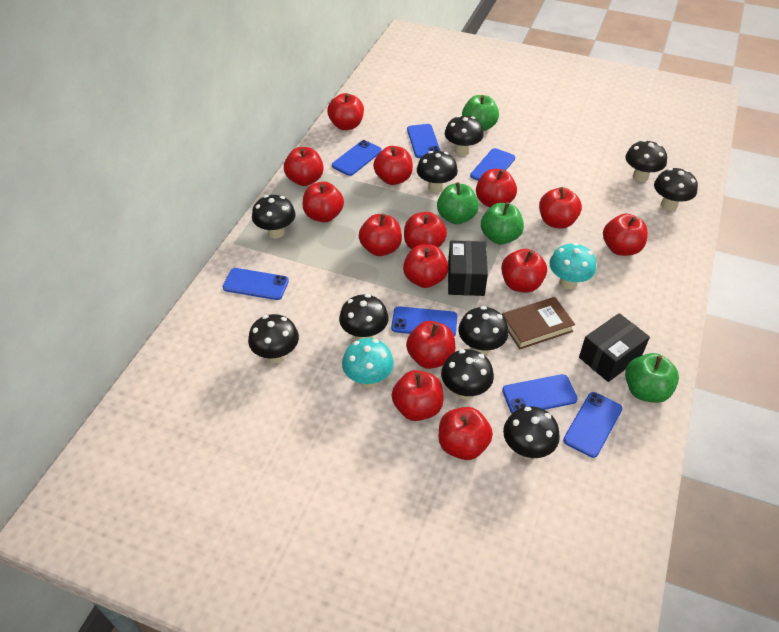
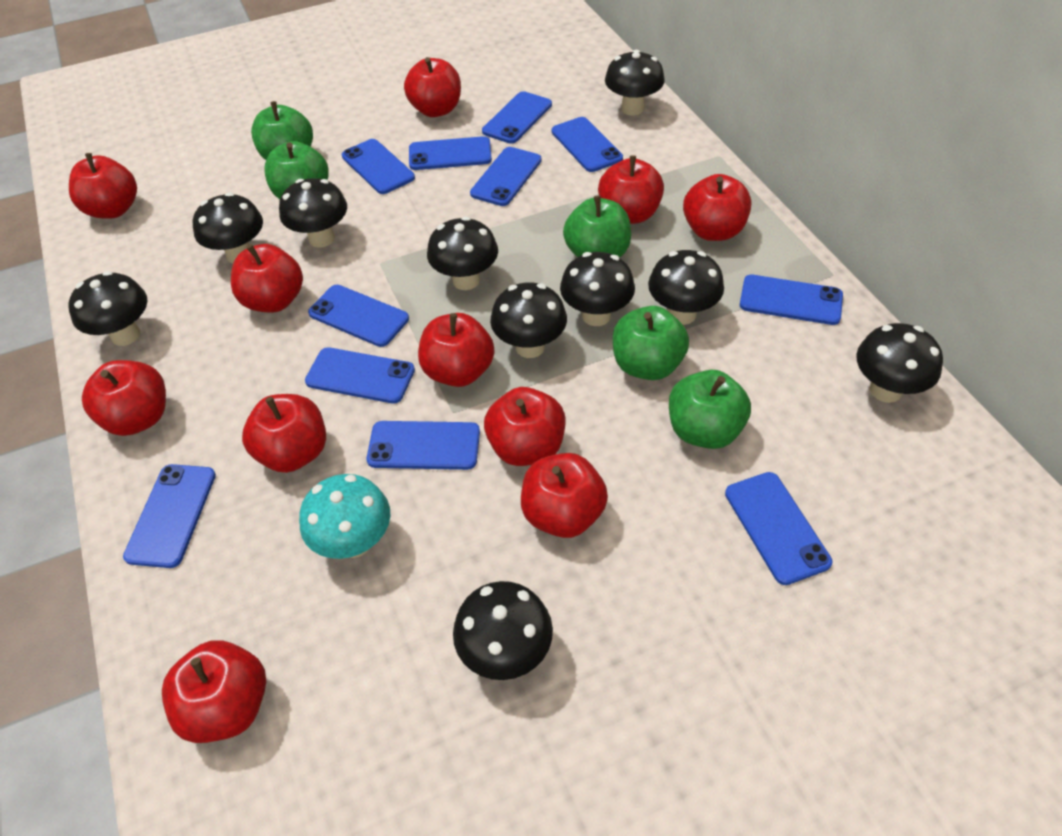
black box: [448,240,488,296] [579,313,650,382] = 2 -> none = 0
blue phone: [223,268,289,300] [332,140,382,176] [391,306,458,337] [407,124,440,158] [470,148,515,181] [502,374,578,413] [563,392,622,458] = 7 -> [123,464,216,568] [305,347,415,404] [308,285,409,347] [342,139,415,194] [367,421,480,470] [409,136,492,170] [470,147,542,206] [482,91,552,144] [552,117,623,172] [725,472,832,585] [740,275,843,325] = 11
brown book: [502,297,575,349] = 1 -> none = 0
green apple: [437,182,479,224] [462,95,499,131] [481,202,524,244] [625,353,679,403] = 4 -> [251,101,313,160] [264,141,329,199] [563,195,631,258] [613,306,689,380] [669,370,751,449] = 5
red apple: [284,147,324,186] [302,182,344,222] [327,93,364,130] [359,214,402,256] [373,146,413,185] [392,370,444,421] [403,244,449,288] [404,212,447,249] [406,321,455,369] [439,407,493,460] [476,169,517,207] [501,249,547,293] [539,187,582,229] [603,214,648,256] = 14 -> [69,153,137,219] [82,360,166,436] [162,640,266,743] [231,244,303,313] [242,394,326,473] [404,57,461,117] [418,313,494,387] [484,387,565,466] [521,453,608,538] [598,155,664,224] [683,174,751,241] = 11
turquoise mushroom: [342,338,394,388] [549,243,596,289] = 2 -> [299,474,390,559] = 1

